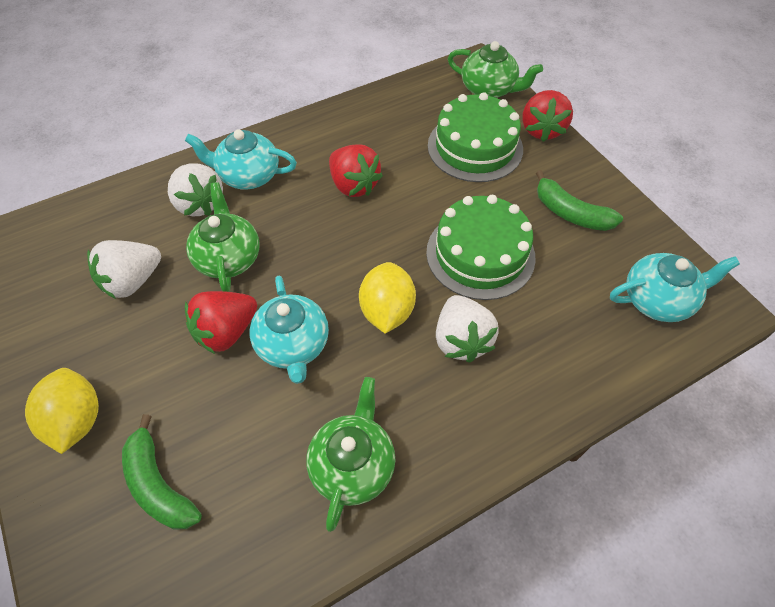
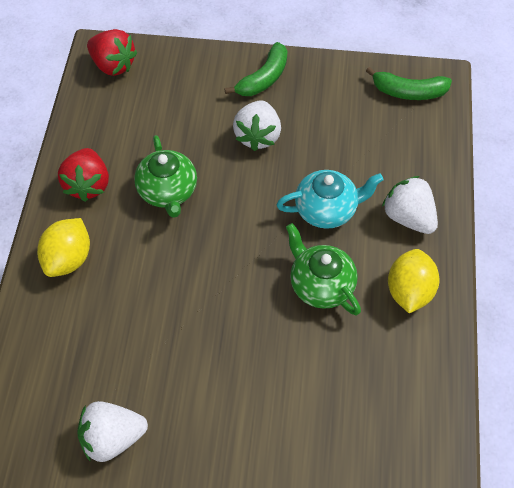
green cake: [426,195,536,300] [428,92,523,182] = 2 -> none = 0
green teapot: [186,182,260,292] [306,377,395,532] [448,41,543,98] = 3 -> [134,135,197,218] [286,223,361,315] = 2
red strawberry: [185,291,257,354] [329,145,383,197] [522,90,573,142] = 3 -> [58,148,109,202] [87,29,137,76] = 2
turquoise teapot: [185,129,297,190] [250,276,329,384] [610,253,740,322] = 3 -> [276,170,384,229] = 1

